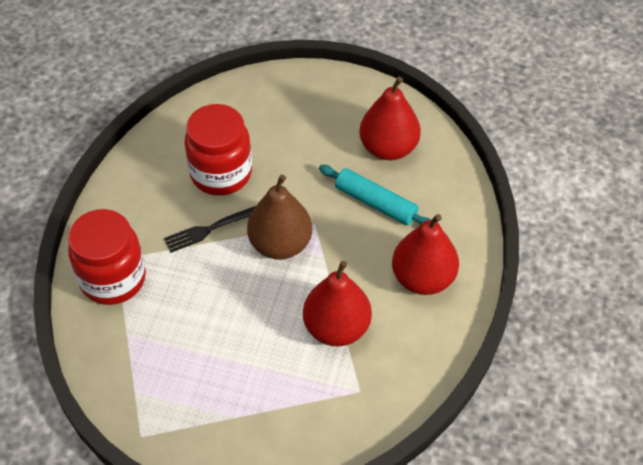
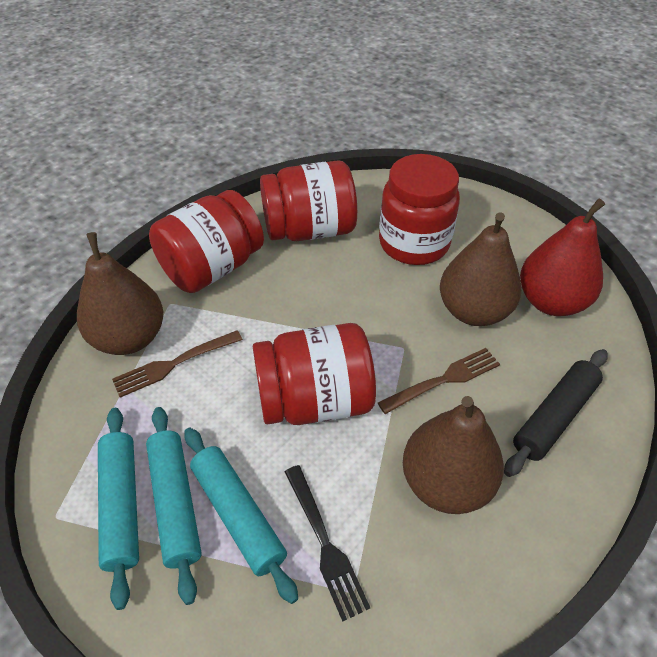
black rolling pin: none = 0 -> [504,349,608,477] = 1
brown fork: none = 0 -> [112,330,243,398] [378,348,500,414] = 2
brown pear: [247,175,312,260] = 1 -> [77,232,163,355] [403,396,504,514] [440,212,522,326] = 3
red jar: [68,209,146,305] [184,104,252,196] = 2 -> [149,190,264,293] [253,323,376,425] [260,160,357,241] [379,154,460,265] = 4
red pear: [303,261,372,346] [359,76,421,160] [392,214,459,295] = 3 -> [520,199,605,316] = 1
turquoise rolling pin: [319,165,432,225] = 1 -> [98,408,139,610] [146,407,202,605] [184,428,298,604] = 3

